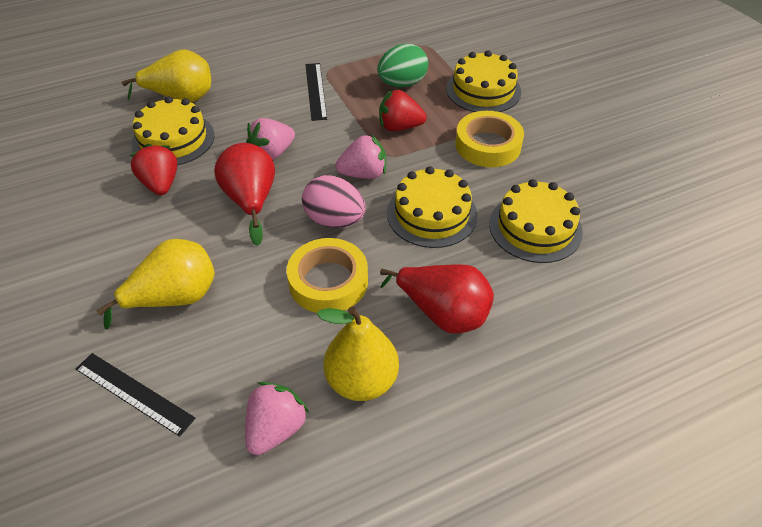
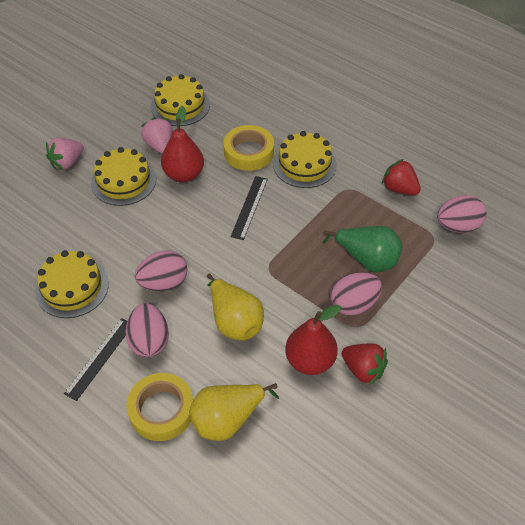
green egg: [377,44,428,87] = 1 -> none = 0
green pear: none = 0 -> [322,226,402,272] = 1
pink egg: [302,175,366,228] = 1 -> [126,303,169,358] [135,250,187,291] [330,272,382,316] [437,195,487,233] = 4
pink strawberry: [245,382,309,455] [246,118,295,160] [335,134,386,179] = 3 -> [46,138,84,170] [141,117,173,154] = 2
yellow pear: [97,239,215,329] [122,49,211,102] [316,306,399,401] = 3 -> [189,383,279,441] [207,273,264,340] = 2

